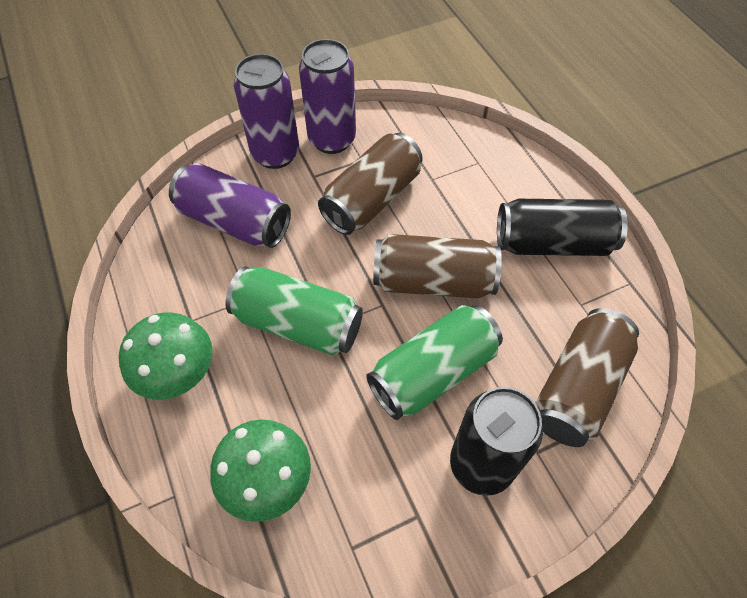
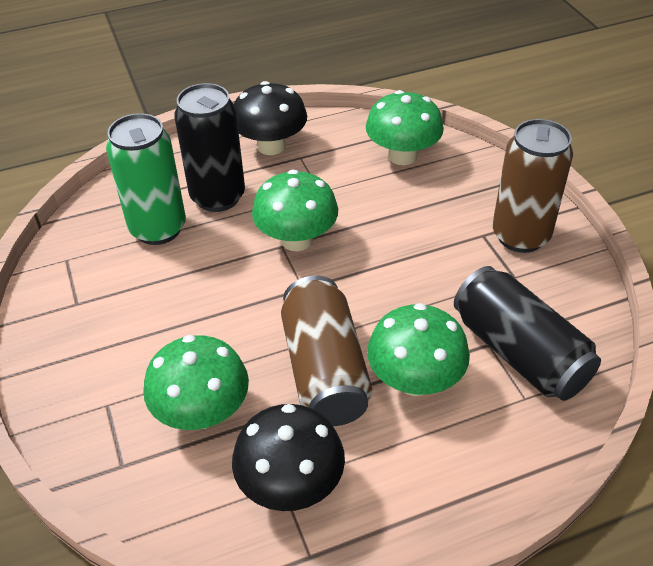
black mushroom: none = 0 -> [232,404,345,511] [234,81,307,155] = 2
brown can: [318,133,423,235] [373,234,502,298] [535,308,639,447] = 3 -> [281,276,373,426] [493,119,573,253] = 2
green can: [226,266,363,355] [366,305,503,420] = 2 -> [106,113,186,245] = 1
green mushroom: [119,312,213,400] [210,420,311,522] = 2 -> [143,335,249,430] [252,170,338,251] [366,90,444,165] [367,303,470,396] = 4
purple can: [169,163,291,248] [234,54,299,169] [299,39,356,154] = 3 -> none = 0

